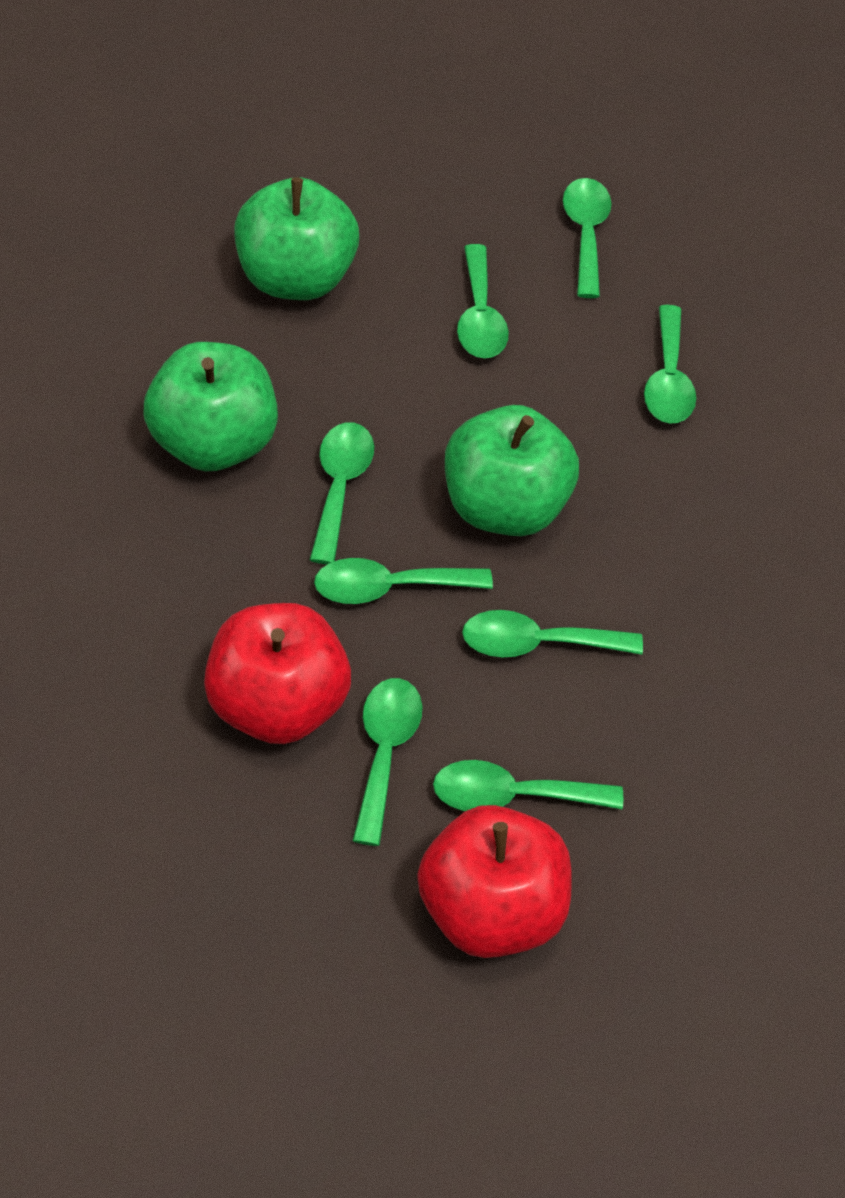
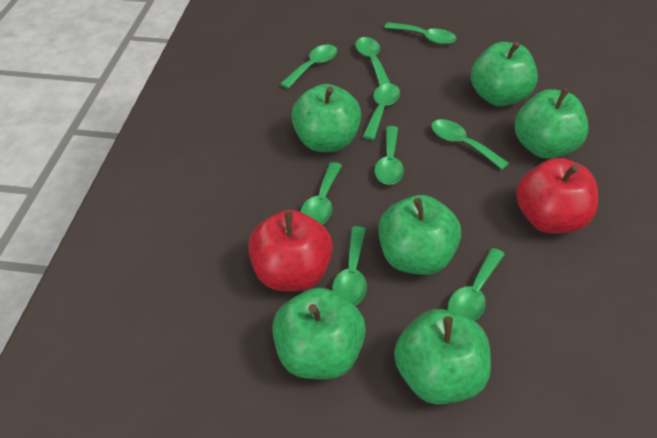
green apple: [143,342,278,471] [234,177,359,300] [445,405,579,536] = 3 -> [272,288,366,379] [291,84,361,152] [379,195,461,275] [394,309,491,404] [471,42,538,106] [515,88,589,158] = 6
green spoon: [310,422,374,565] [314,558,493,604] [353,678,422,846] [433,760,623,811] [457,244,509,358] [462,610,643,657] [563,178,612,298] [644,305,696,424] = 8 -> [280,45,337,88] [300,162,342,225] [332,226,367,306] [355,37,391,85] [363,83,400,140] [374,126,404,185] [384,22,456,45] [431,119,509,170] [448,248,505,321] = 9

